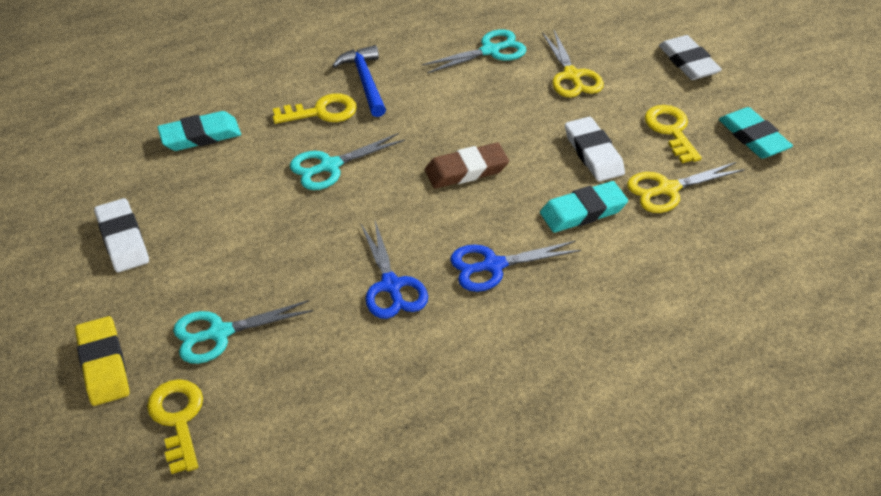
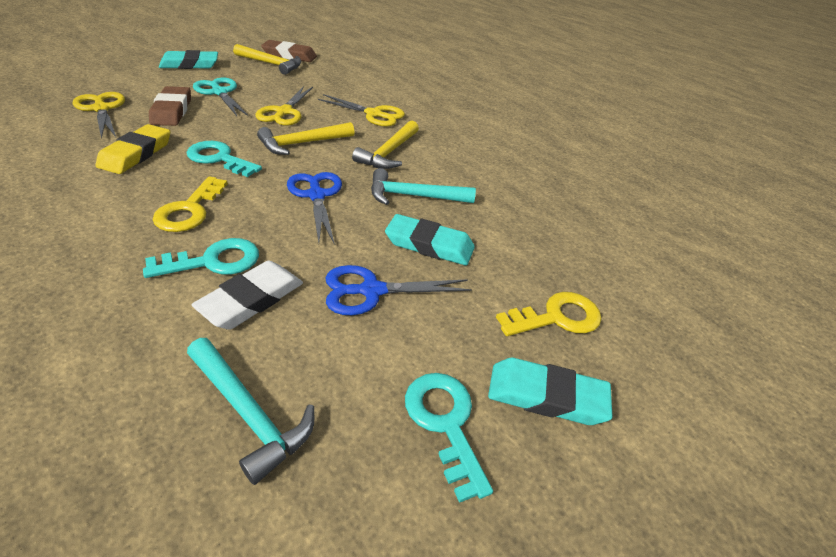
blue hammer: [332,45,386,117] = 1 -> none = 0
brown eraser: [425,143,509,189] = 1 -> [149,86,191,126] [261,40,317,62] = 2
turquoise hammer: none = 0 -> [187,338,314,485] [371,168,476,205] = 2
turquoise key: none = 0 -> [143,238,259,278] [187,141,262,177] [405,373,493,503] = 3
turquoise scissors: [173,300,313,364] [290,133,405,190] [422,29,526,74] = 3 -> [193,77,248,116] = 1
white eraser: [94,198,149,272] [565,117,625,182] [659,35,722,80] = 3 -> [191,261,303,329] = 1
yellow hammer: none = 0 -> [233,44,302,75] [257,122,354,155] [352,120,419,169] = 3
yellow key: [147,379,203,474] [273,93,357,124] [645,105,702,163] = 3 -> [152,176,228,232] [496,292,601,336] = 2
yellow scissors: [542,30,604,98] [627,162,744,213] = 2 -> [73,92,125,139] [255,86,313,126] [317,94,405,127] = 3

